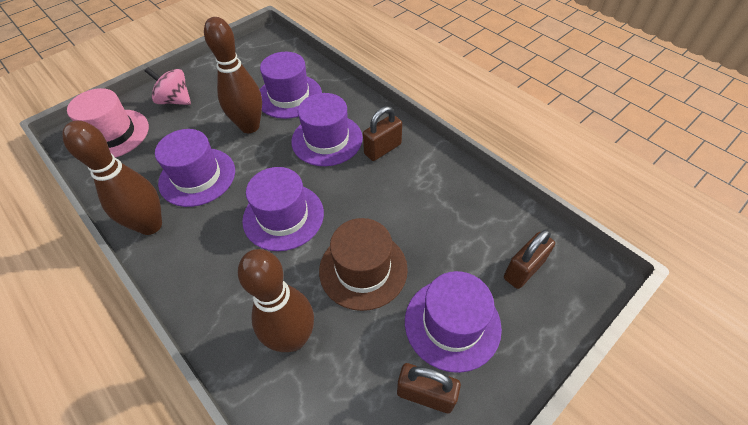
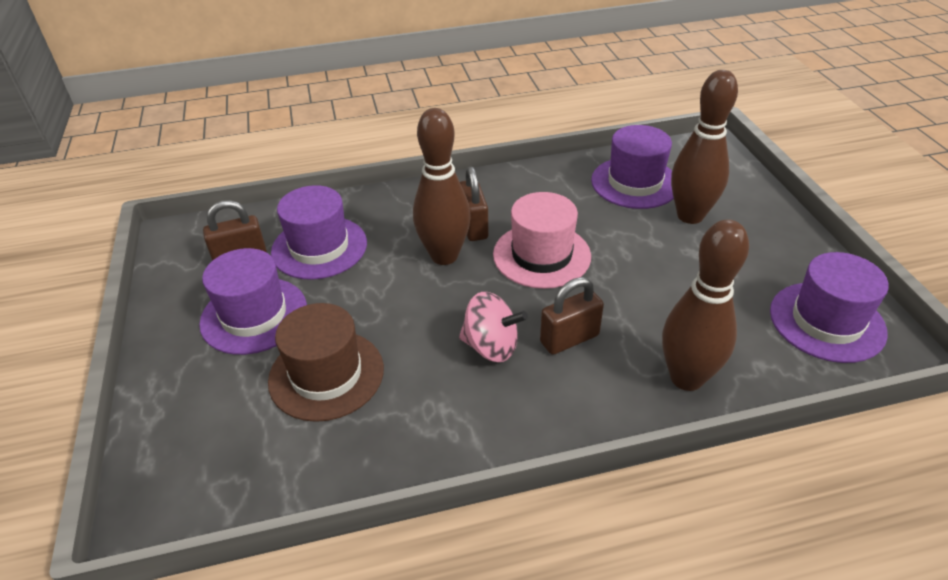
purple hat: [155,129,235,207] [242,167,324,251] [260,52,322,119] [291,93,363,166] [405,271,502,373] = 5 -> [199,248,307,355] [271,185,367,280] [591,125,674,209] [770,252,889,363] = 4

